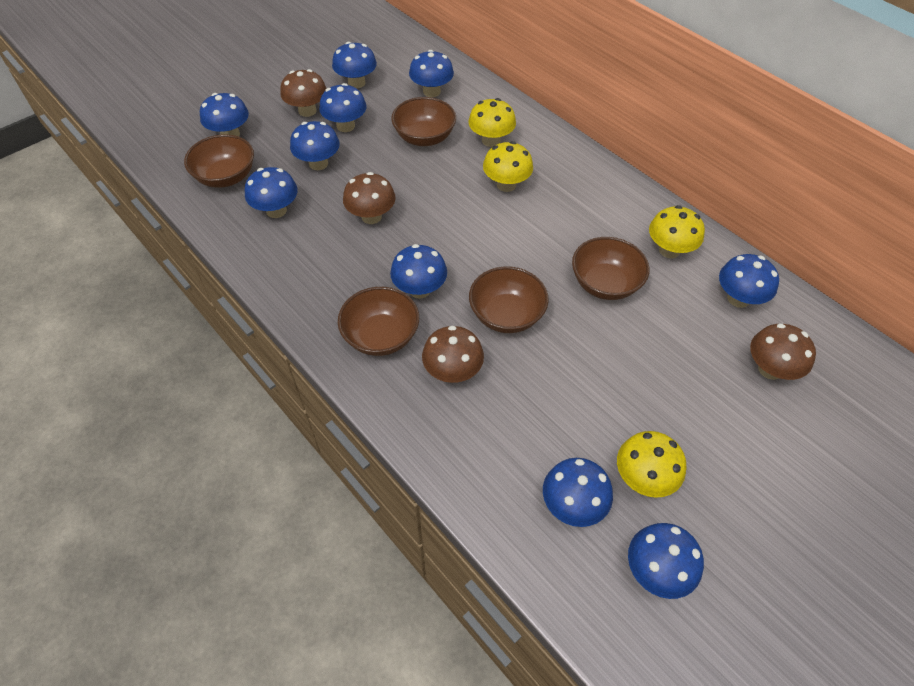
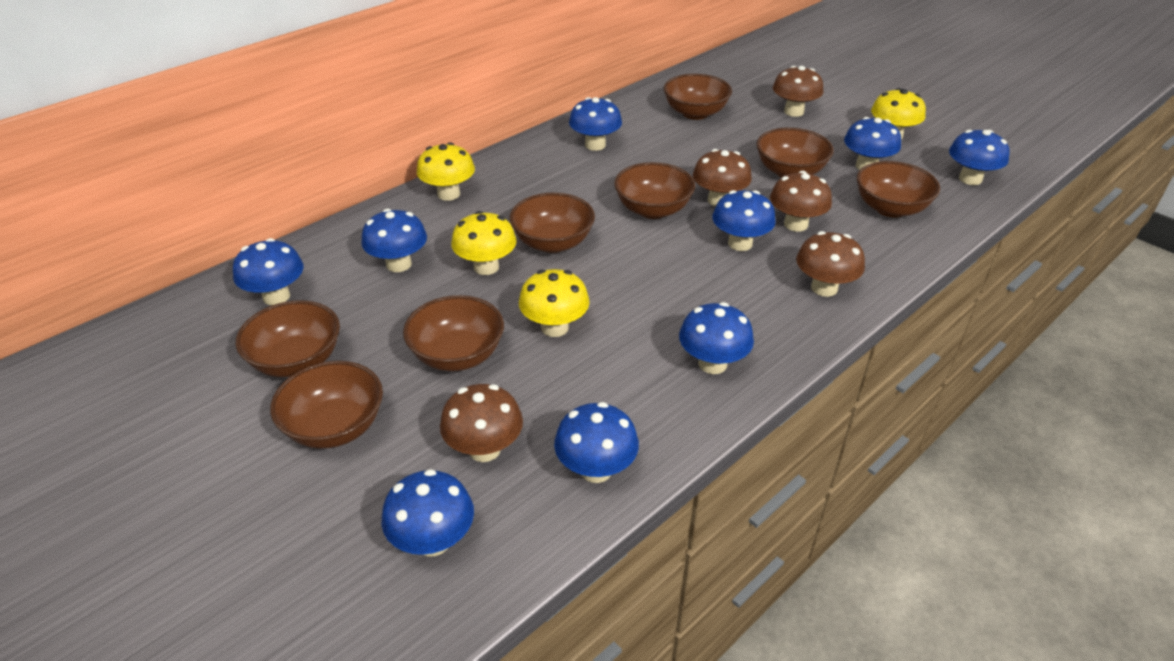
blue mushroom: [200,93,249,137] [245,167,298,218] [290,121,340,170] [319,83,367,132] [332,42,377,88] [390,244,447,299] [409,50,454,97] [543,458,613,527] [628,523,704,599] [719,254,779,308] = 10 -> [233,238,303,305] [361,209,427,272] [381,469,474,557] [554,402,639,483] [569,97,622,151] [679,302,754,374] [712,190,776,251] [844,117,901,170] [949,130,1010,185] = 9
brown bowl: [184,134,254,188] [338,287,419,356] [391,97,456,146] [469,266,549,333] [572,237,649,300] = 5 -> [236,300,340,377] [270,361,383,449] [403,295,504,371] [510,193,595,253] [614,162,695,219] [664,74,732,120] [756,128,834,178] [857,161,940,217] = 8
brown mushroom: [280,69,327,117] [343,172,396,224] [422,326,484,383] [750,323,816,380] = 4 -> [440,384,523,462] [693,149,752,206] [770,171,832,232] [773,66,824,117] [796,231,865,297] = 5

